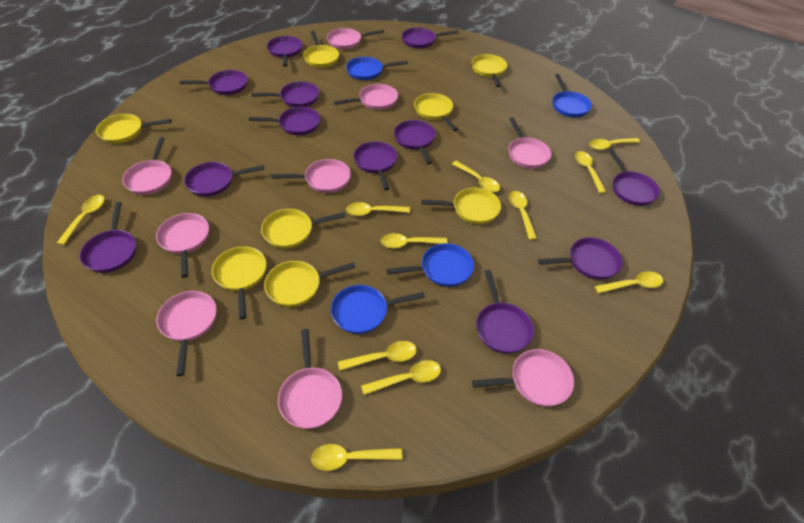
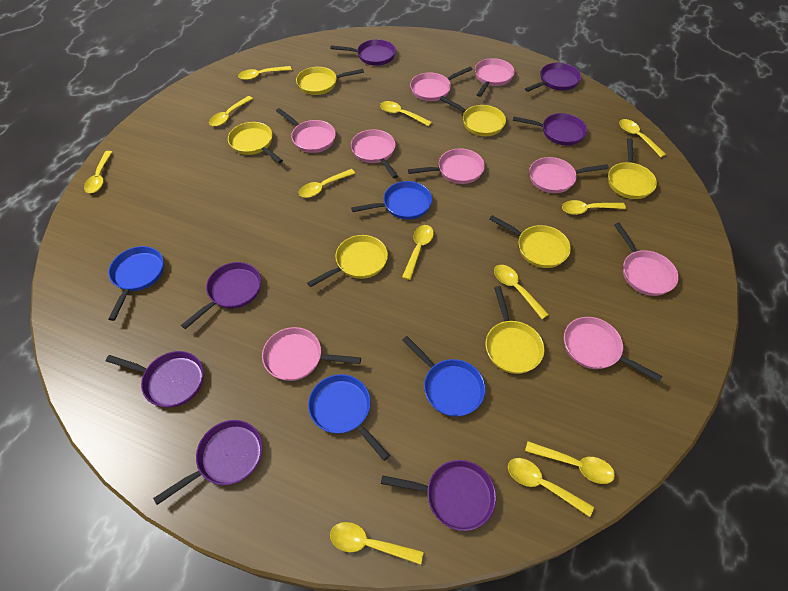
purple pan: [79,202,136,273] [179,70,248,95] [184,162,264,197] [249,107,320,135] [252,81,319,107] [267,36,302,67] [353,141,397,190] [394,120,436,165] [402,27,459,49] [476,270,534,354] [538,237,623,280] [609,149,660,206] = 12 -> [106,351,204,408] [153,420,263,505] [181,262,261,329] [330,39,396,66] [381,460,496,531] [513,113,587,146] [525,63,581,92] = 7
yellow pan: [96,114,171,144] [212,246,267,319] [261,209,346,249] [264,261,356,307] [303,30,339,68] [414,93,458,131] [421,187,501,224] [471,54,507,87] = 8 -> [228,122,283,163] [296,67,364,95] [307,235,388,287] [440,96,506,136] [486,286,544,374] [489,215,571,268] [608,138,657,199] = 7
yellow spoon: [57,195,105,245] [311,444,402,471] [338,341,417,371] [346,202,410,216] [361,360,441,395] [381,233,448,248] [452,161,500,192] [509,191,537,240] [575,151,606,193] [589,138,640,150] [595,271,663,294] = 11 -> [84,151,112,193] [209,96,253,126] [238,66,292,80] [299,169,355,198] [330,522,424,565] [380,101,432,126] [402,225,434,280] [494,265,549,319] [508,458,594,517] [525,441,615,484] [562,200,626,215] [619,119,666,157] = 12

